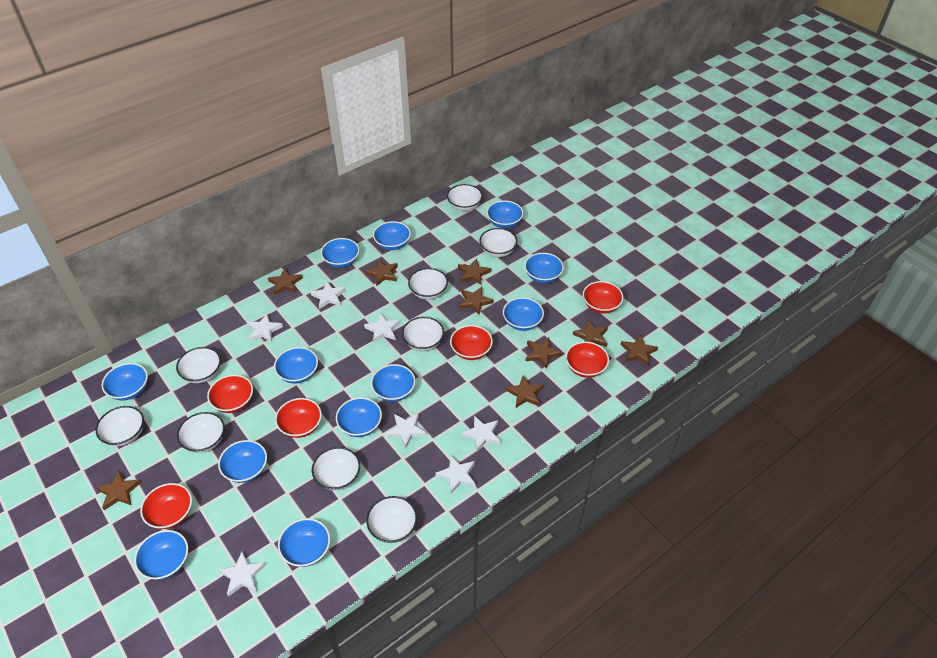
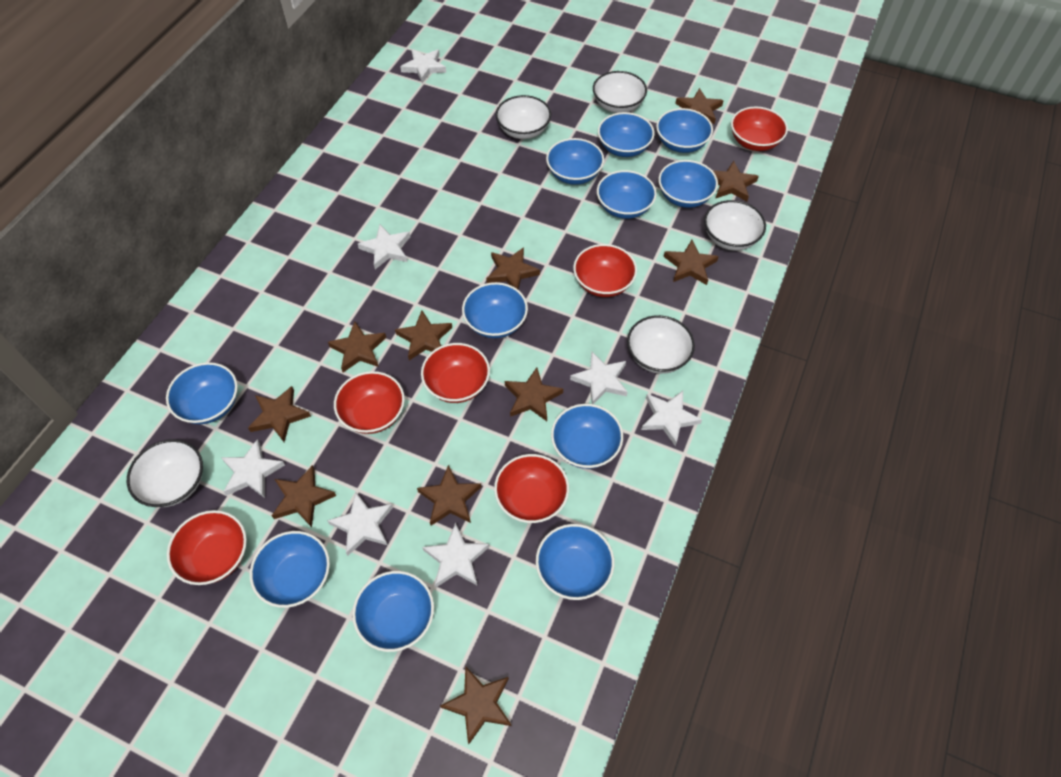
blue bowl: [102,363,148,400] [134,530,188,580] [218,440,267,483] [274,347,318,384] [278,518,330,567] [321,238,359,268] [336,397,382,437] [371,364,415,402] [373,221,411,250] [487,200,523,228] [503,297,544,331] [525,253,564,283] = 12 -> [166,362,238,424] [250,531,330,608] [352,571,434,652] [462,282,528,338] [536,524,615,600] [546,138,604,185] [551,404,623,469] [597,170,657,219] [598,112,654,157] [656,108,713,153] [659,160,718,208] = 11
brown star: [96,471,142,510] [268,269,303,295] [365,259,398,286] [458,258,491,285] [459,287,493,314] [506,375,544,408] [525,338,562,369] [573,319,608,347] [620,335,658,366] = 9 -> [248,386,311,442] [271,465,336,527] [328,321,386,372] [395,311,452,360] [417,465,481,526] [440,666,511,744] [486,247,540,289] [505,368,563,421] [664,240,719,285] [675,88,724,124] [712,161,759,202] = 11
white bowl: [95,406,144,446] [176,347,221,383] [177,412,225,453] [312,447,360,490] [366,496,417,543] [402,317,444,351] [408,268,448,300] [447,184,483,211] [479,228,517,257] = 9 -> [127,439,203,507] [496,95,551,139] [593,71,647,113] [627,315,695,374] [704,200,766,251] = 5

